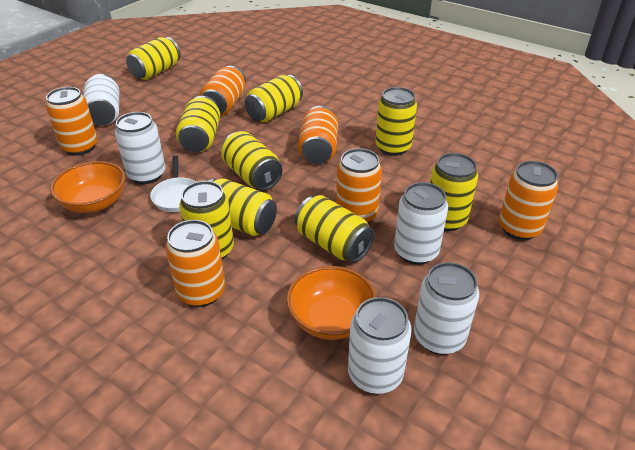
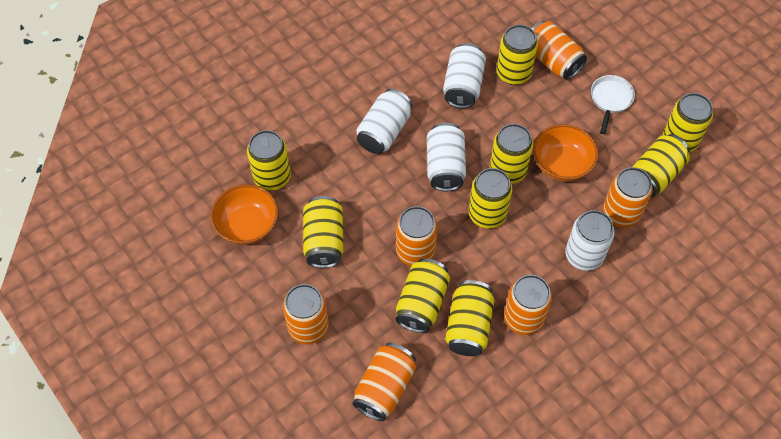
white can: [83,74,119,125] [115,112,166,184] [348,297,411,394] [394,182,448,265] [414,262,479,355] = 5 -> [356,89,412,154] [427,123,466,191] [443,43,486,109] [565,210,615,271] = 4

